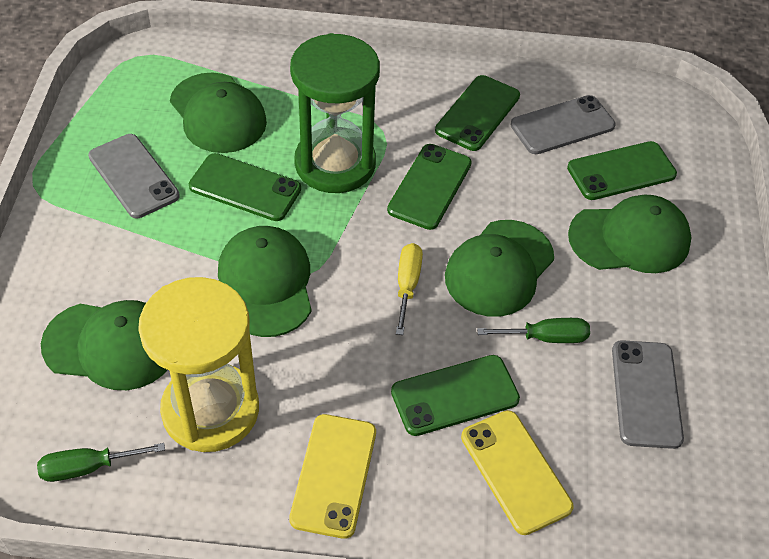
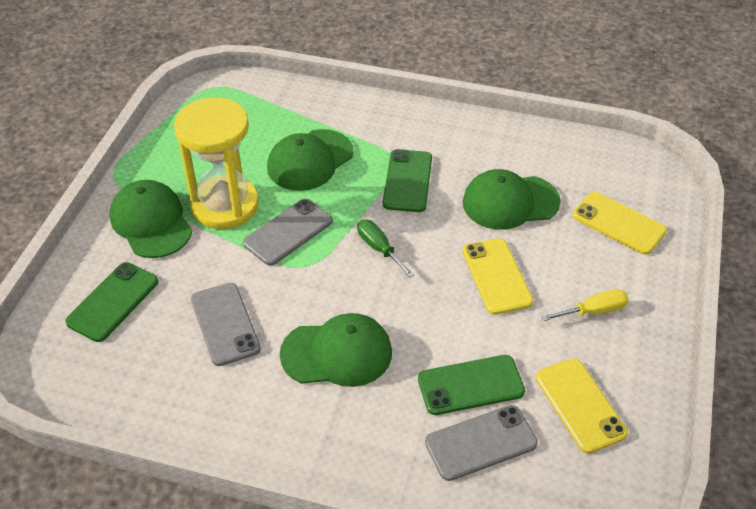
green cap: [41,300,167,390] [170,73,267,153] [218,226,312,337] [445,220,554,317] [568,195,692,273] = 5 -> [110,180,192,258] [267,129,354,191] [280,313,392,387] [463,169,561,230] = 4
green hourglass: [290,33,380,193] = 1 -> none = 0
green phone: [189,153,301,221] [387,144,472,230] [391,355,520,436] [435,75,520,151] [567,141,677,200] = 5 -> [65,262,158,342] [383,149,432,212] [418,355,525,415] = 3
green screwdriver: [37,443,165,482] [477,318,590,343] = 2 -> [357,219,414,277] = 1
yellow phone: [289,414,376,539] [461,410,573,535] = 2 -> [462,238,533,315] [536,358,628,454] [573,192,667,255] = 3

